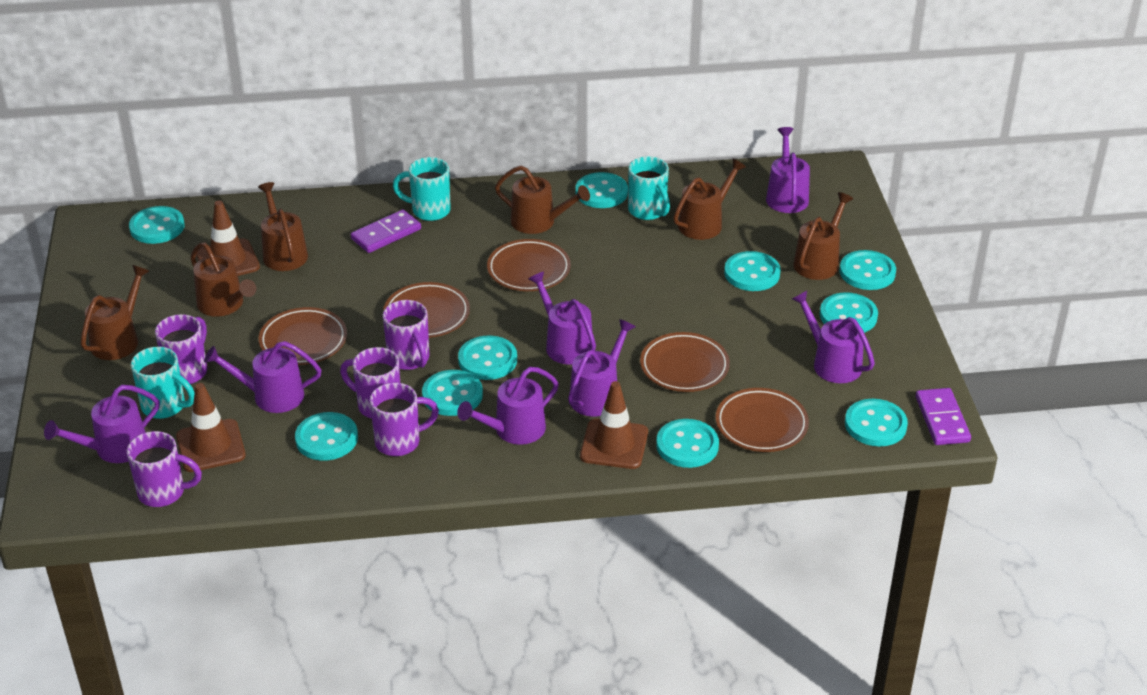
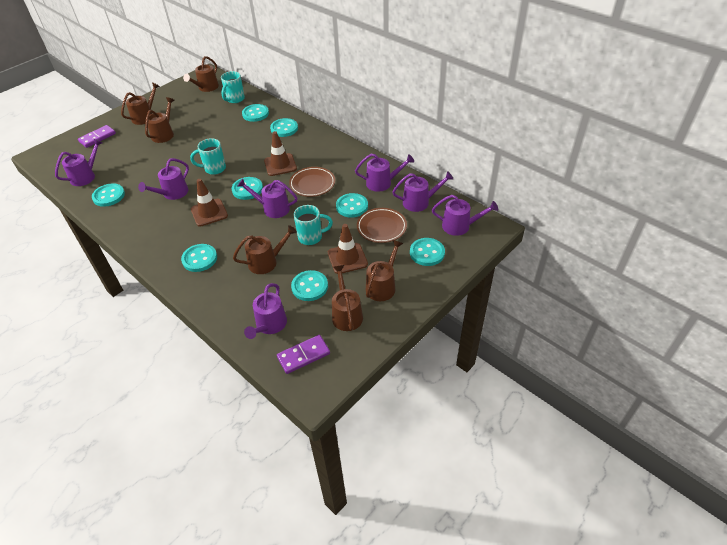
brown plate: [259,307,347,365] [383,282,470,338] [487,239,571,291] [640,332,730,392] [716,388,809,452] = 5 -> [289,167,335,197] [357,208,407,243] = 2
purple mug: [127,431,202,507] [155,314,207,384] [340,347,400,418] [370,383,439,456] [383,300,430,370] = 5 -> none = 0
turquoise button: [129,206,185,244] [295,412,358,461] [422,370,483,416] [458,336,517,380] [575,172,628,208] [656,419,719,468] [724,251,781,291] [820,292,878,333] [840,250,896,290] [845,399,908,446] = 10 -> [92,183,125,207] [181,244,217,272] [232,177,263,200] [242,104,269,122] [270,118,298,137] [291,270,328,301] [336,193,368,218] [410,238,445,266] = 8

